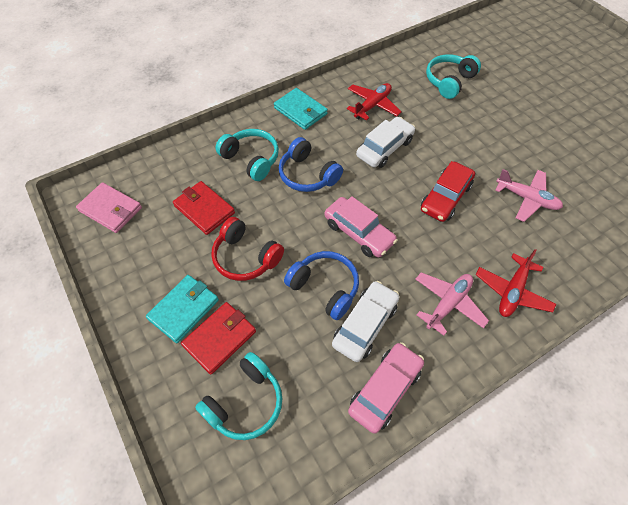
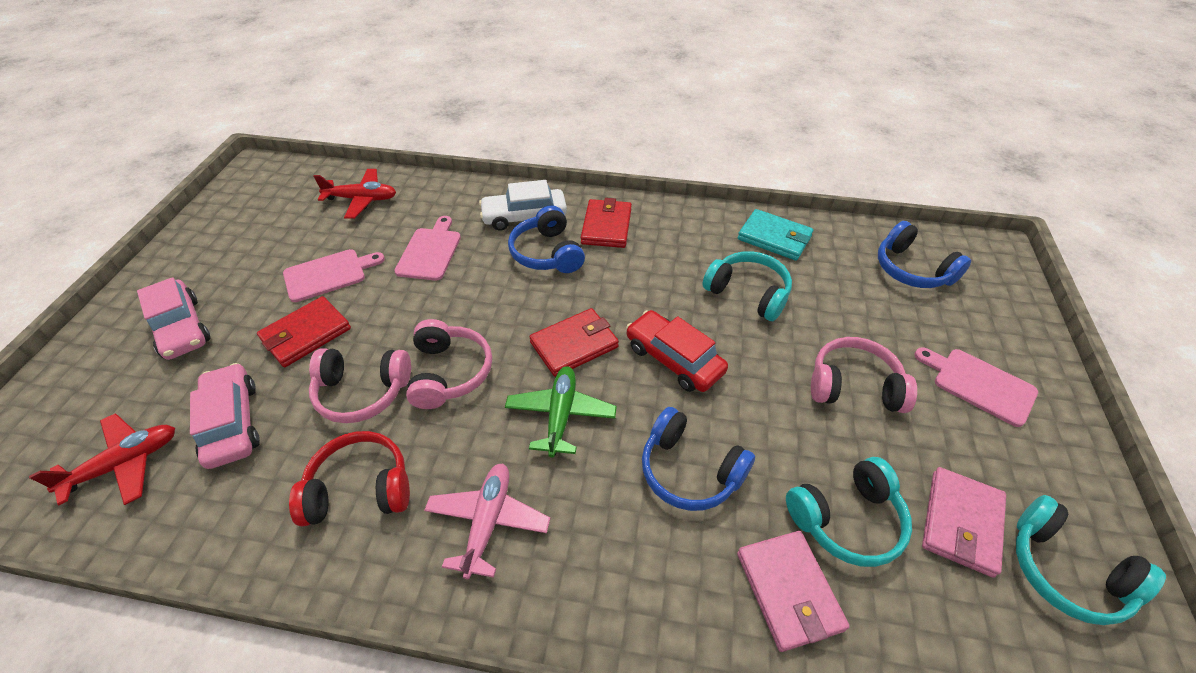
blue headphones: [279,137,343,192] [284,251,359,320] = 2 -> [508,205,585,273] [642,407,755,511] [878,221,971,288] = 3
green plane: none = 0 -> [505,366,617,457] = 1
pink cutting board: none = 0 -> [283,249,385,302] [394,216,461,281] [914,347,1038,427] = 3
pink headphones: none = 0 -> [309,348,411,423] [406,319,492,409] [811,337,917,413] = 3
pink plane: [415,272,489,336] [495,169,563,222] = 2 -> [424,463,550,579] = 1
pink wallet: [76,182,142,233] = 1 -> [737,531,849,652] [922,467,1006,578] = 2
red wallet: [173,181,235,235] [181,302,256,375] = 2 -> [257,296,351,367] [530,308,619,377] [581,198,632,248] = 3
turquoise wallet: [146,275,219,343] [274,88,328,130] = 2 -> [738,209,814,261] = 1
white car: [332,281,399,362] [356,117,415,168] = 2 -> [479,180,567,231] = 1

